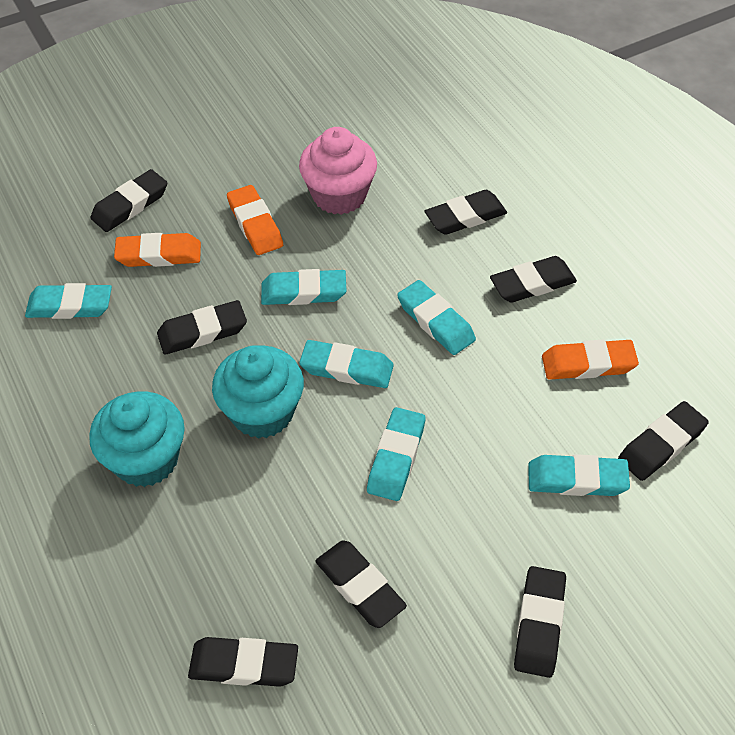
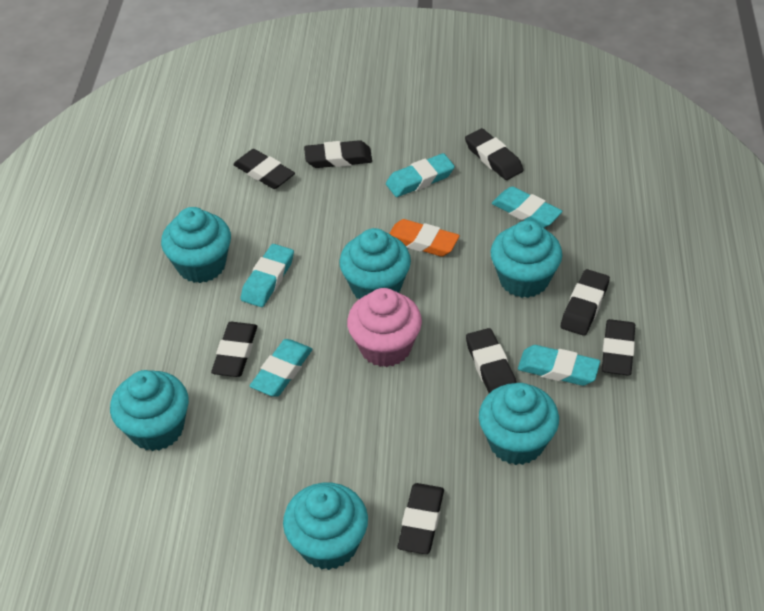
orange eraser: [114,233,201,267] [227,185,283,255] [542,339,639,380] = 3 -> [389,219,460,257] = 1
turquoise cupcake: [89,391,185,487] [212,345,304,439] = 2 -> [110,370,189,451] [161,207,231,283] [283,483,368,570] [339,228,411,299] [479,383,559,465] [490,220,562,298] = 6
turquoise eraser: [25,283,112,319] [261,269,346,305] [299,340,394,388] [367,407,425,501] [397,280,476,355] [528,454,630,496] = 6 -> [240,244,294,307] [250,339,312,397] [386,153,455,197] [492,186,563,228] [518,345,600,386] = 5

